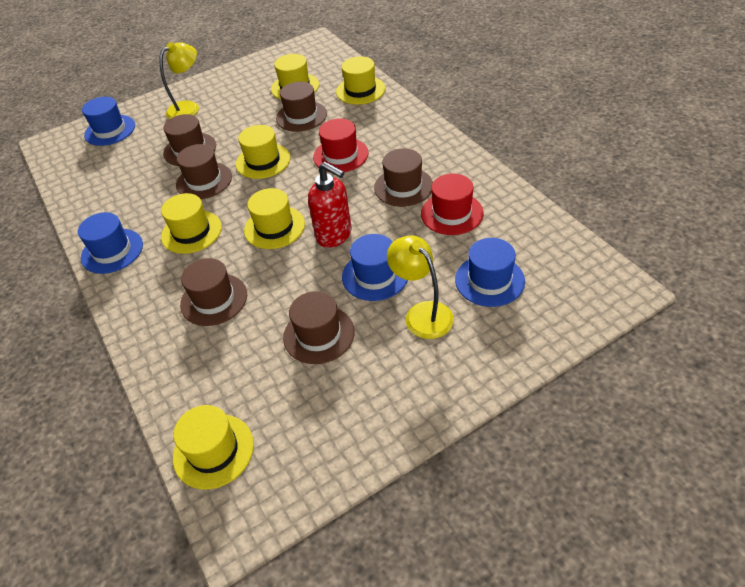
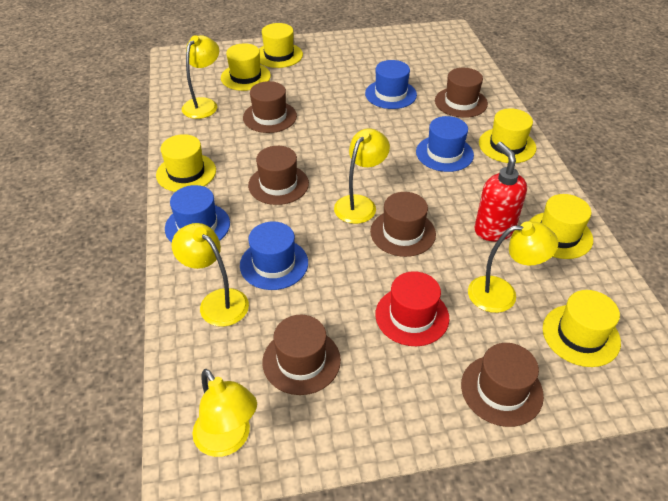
red hat: [313,118,369,172] [421,173,484,235] = 2 -> [375,271,449,346] = 1
yellow lamp: [160,42,199,119] [387,235,454,339] = 2 -> [171,223,249,327] [182,35,219,119] [192,369,257,457] [334,128,390,224] [468,221,558,313] = 5

